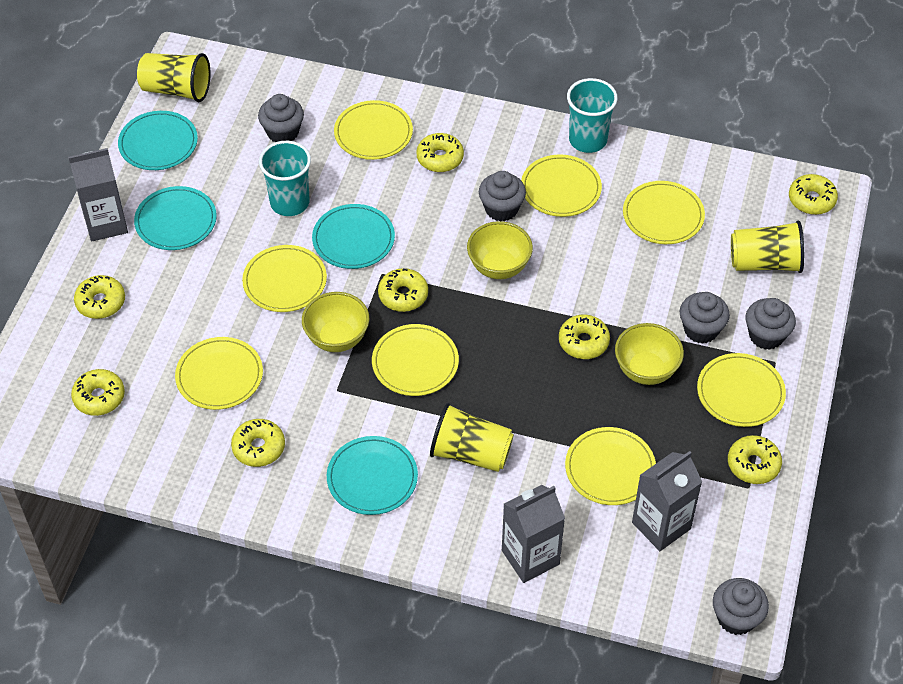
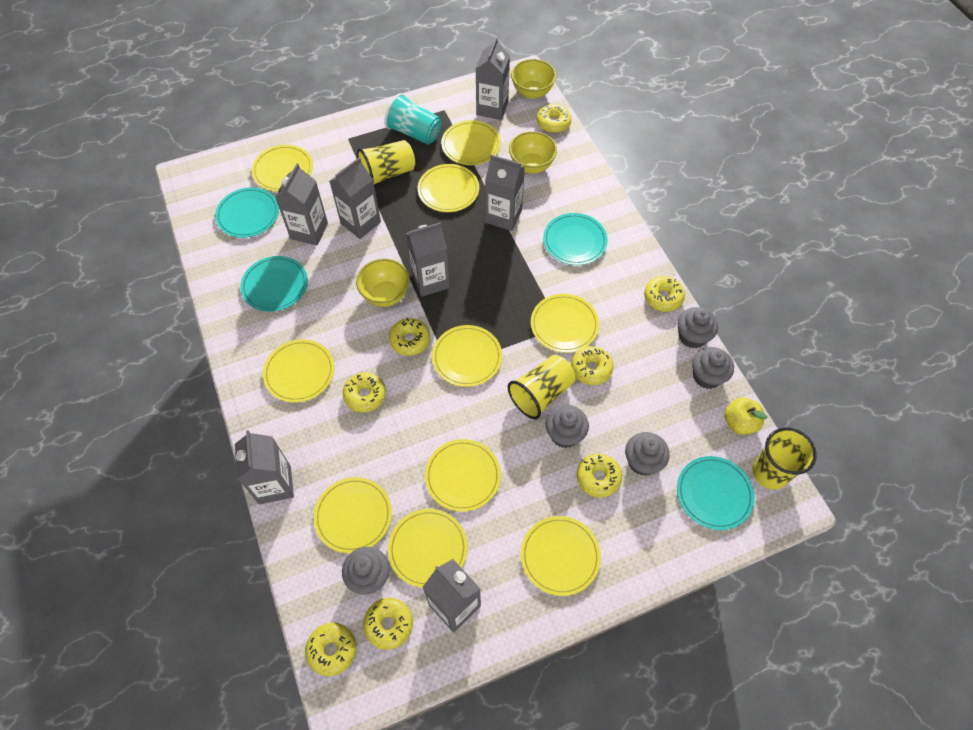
grey carton: [68,148,128,241] [502,485,565,583] [632,451,702,551] = 3 -> [235,430,294,504] [275,163,328,246] [330,157,381,239] [406,222,450,297] [423,559,481,633] [476,37,510,120] [485,155,525,231] = 7
turquoise cup: [259,141,311,216] [567,78,618,153] = 2 -> [384,93,442,145] = 1
yellow apple: none = 0 -> [724,397,767,435] = 1
yellow plate: [175,337,263,410] [242,245,327,312] [334,100,413,160] [372,324,459,396] [521,155,602,217] [565,427,656,505] [623,181,705,244] [697,353,786,427] = 8 -> [252,145,313,191] [263,339,334,403] [314,477,392,553] [388,509,468,588] [417,164,479,212] [425,439,501,512] [432,325,502,387] [441,120,501,165] [521,516,601,596] [531,294,599,353] = 10

